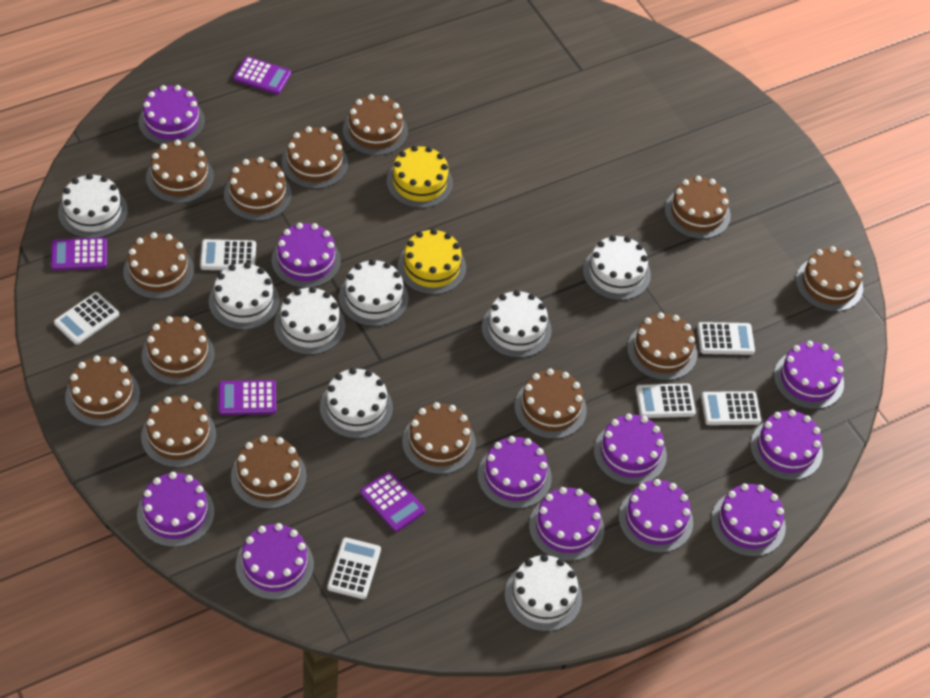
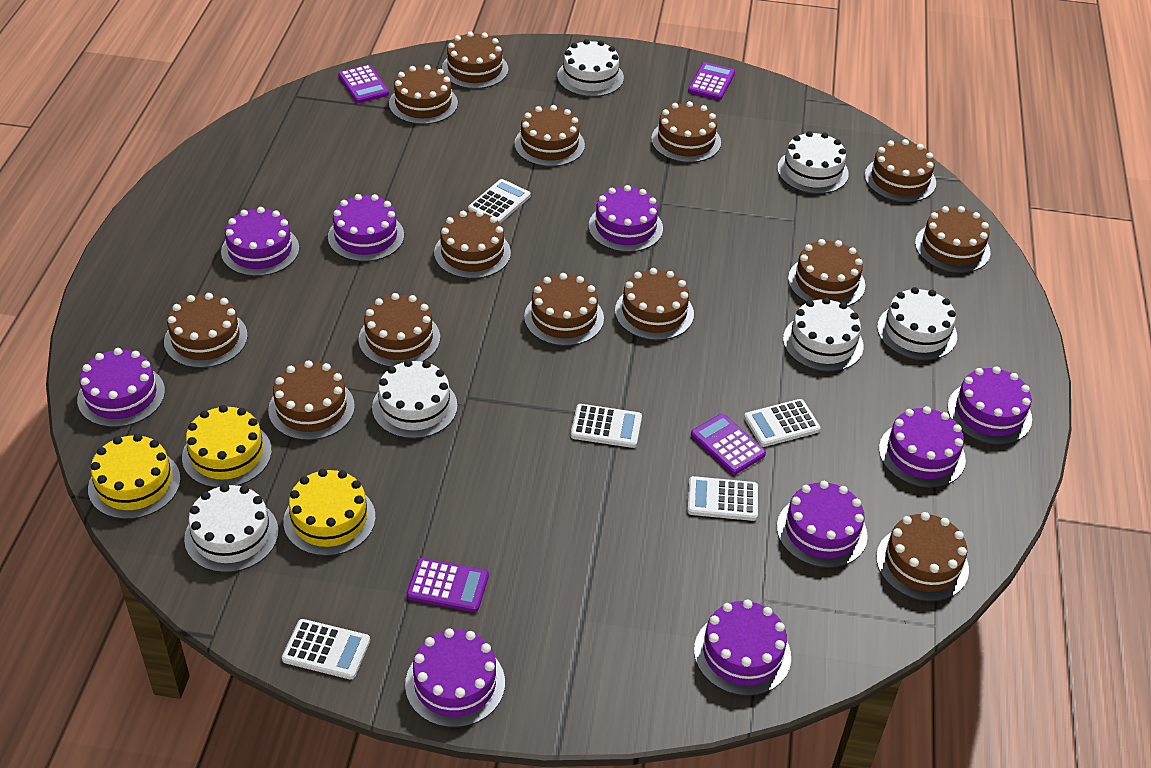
purple cake: [137,472,214,547] [138,85,205,145] [236,523,314,600] [271,223,341,288] [478,436,552,509] [529,487,604,561] [594,413,667,485] [619,479,693,553] [711,483,786,557] [750,410,823,481] [774,341,844,409] = 11 -> [77,348,165,427] [221,207,299,276] [328,194,404,262] [405,628,505,728] [589,185,663,252] [694,600,791,696] [777,481,868,568] [879,406,966,488] [948,367,1032,445] = 9
white cake: [58,173,128,238] [209,262,279,330] [274,287,345,355] [320,368,393,439] [339,259,409,326] [482,290,552,358] [505,554,582,632] [583,235,651,300] = 8 -> [184,484,279,573] [372,360,457,439] [557,39,624,97] [777,131,849,194] [783,297,864,372] [877,287,957,360] = 6
white calculator: [54,292,119,345] [200,239,256,270] [327,537,381,599] [636,383,696,418] [697,322,755,355] [701,391,761,425] = 6 -> [282,619,370,679] [468,179,531,223] [570,404,642,448] [687,476,758,521] [744,399,821,447] = 5
yellow cake: [387,145,453,208] [397,229,466,295] = 2 -> [88,434,181,519] [182,405,272,488] [283,469,376,556] = 3

